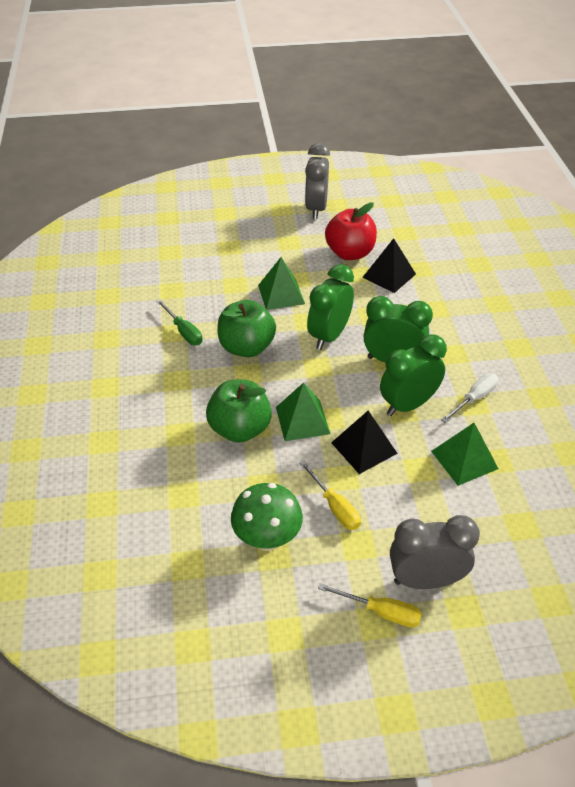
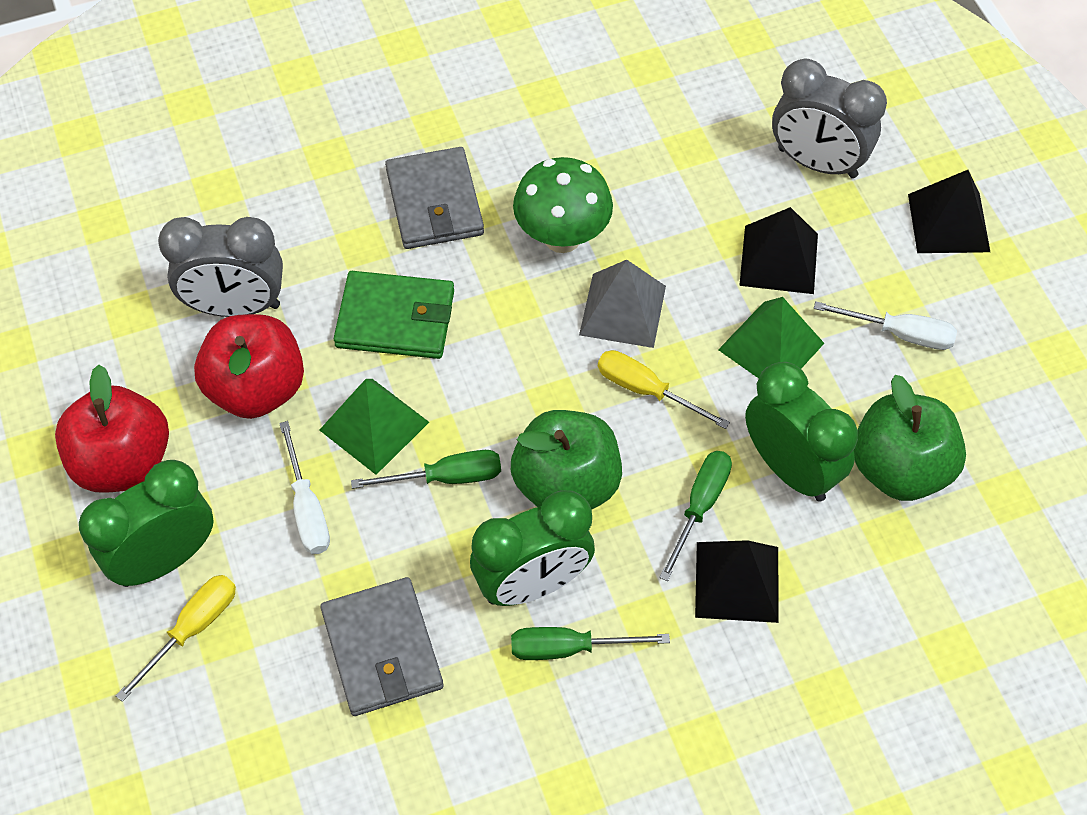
black pyramid: [331,411,398,474] [363,238,416,293] = 2 -> [695,540,779,623] [739,207,818,294] [908,170,990,253] = 3
green pyramid: [258,257,305,310] [276,382,330,441] [431,423,498,486] = 3 -> [320,379,429,475] [718,297,824,378] = 2
green screwdriver: [156,300,203,345] = 1 -> [351,450,501,489] [511,627,670,660] [659,451,732,581] = 3
green wallet: none = 0 -> [334,271,454,359] = 1
grey pyramid: none = 0 -> [579,260,666,348] = 1
grey wallet: none = 0 -> [320,577,443,716] [385,147,484,249] = 2
red apple: [325,202,377,260] = 1 -> [55,365,169,493] [194,314,304,419] = 2
white screwdriver: [441,373,498,422] = 1 -> [279,421,330,554] [814,301,957,350] = 2

